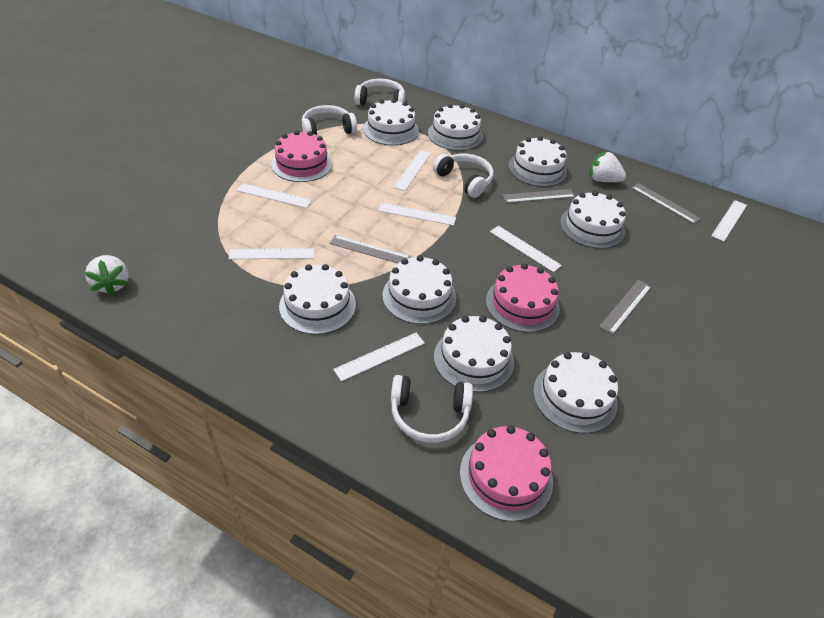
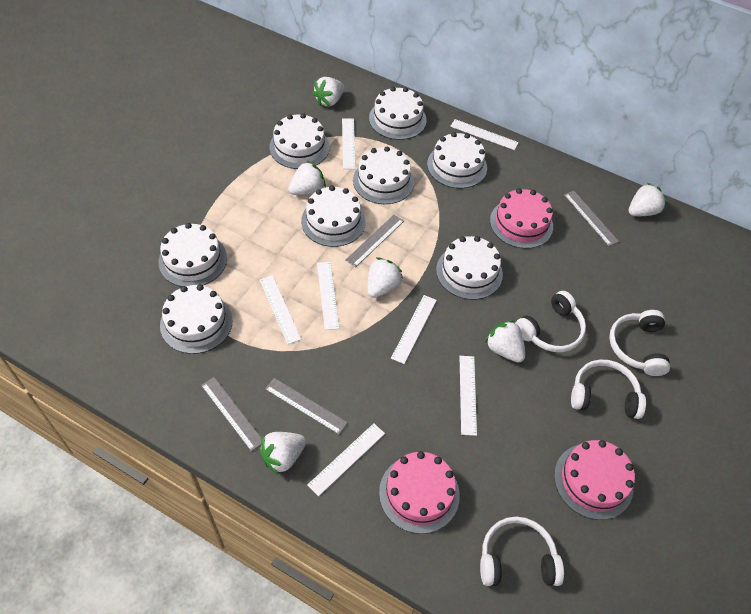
white strawberry: [84,255,129,295] [590,151,626,182] = 2 -> [259,432,306,475] [288,161,326,195] [312,77,345,107] [367,257,403,298] [485,320,525,363] [628,183,667,216] = 6

